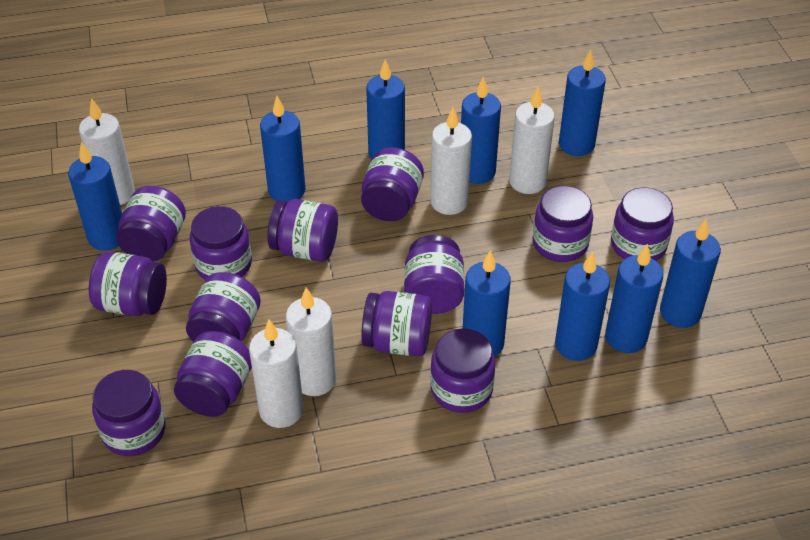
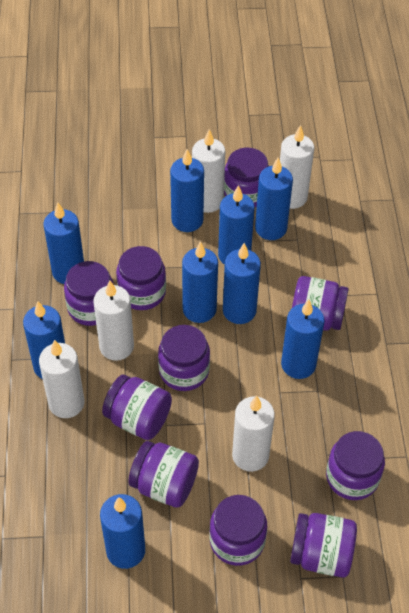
purple jar: [89,251,167,316] [92,370,166,456] [116,186,186,262] [174,331,252,417] [186,272,261,342] [190,206,252,280] [267,199,338,262] [361,147,424,221] [361,291,432,357] [404,235,464,314] [430,328,496,413] [533,186,593,262] [611,188,674,261] = 13 -> [64,261,114,326] [102,375,172,440] [116,246,166,310] [128,441,199,508] [158,325,210,391] [209,495,267,566] [224,148,269,207] [290,513,357,578] [292,276,349,330] [326,431,385,500] = 10

